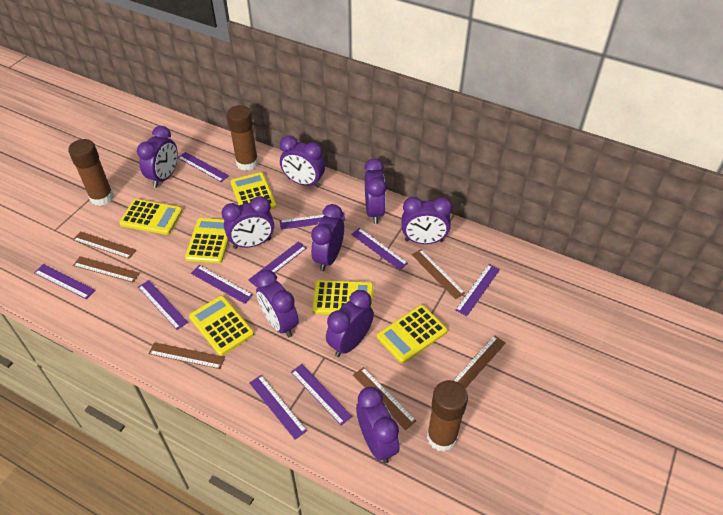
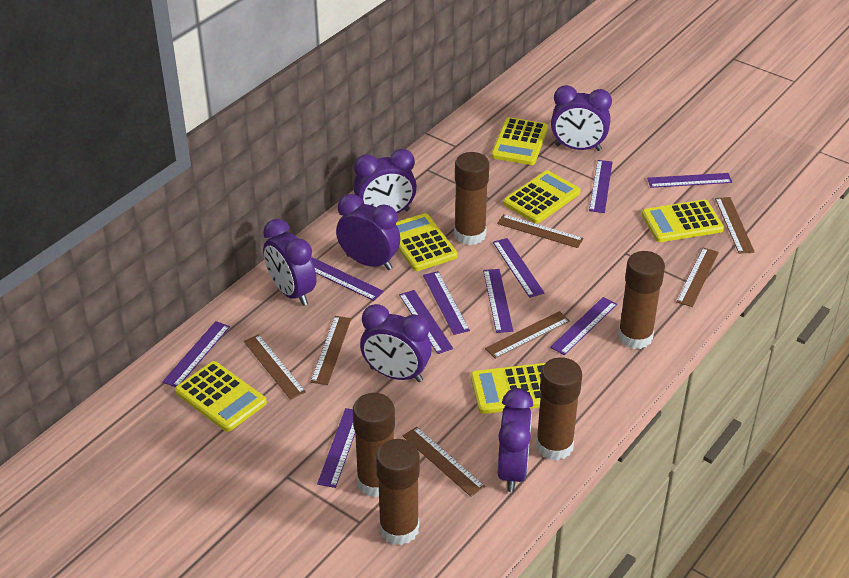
brown glue stick: [68,139,113,206] [227,105,258,171] [427,380,468,452] = 3 -> [353,393,395,497] [376,439,420,545] [454,152,489,245] [536,357,582,461] [618,251,665,349] = 5
brown ruler: [73,231,136,259] [73,256,140,283] [149,342,225,369] [353,367,416,430] [412,249,465,299] [453,335,506,388] = 6 -> [244,334,306,400] [311,316,351,385] [403,427,485,497] [485,311,570,359] [497,214,584,248] [676,247,719,307] [715,197,755,254] = 7
purple clock: [137,126,178,188] [222,196,274,249] [255,270,299,337] [280,136,325,187] [311,204,344,271] [326,290,374,357] [356,387,399,463] [364,159,386,224] [401,197,452,244] = 9 -> [263,219,316,306] [336,194,400,270] [353,149,417,213] [360,304,432,382] [498,388,533,492] [551,85,612,151] = 6

